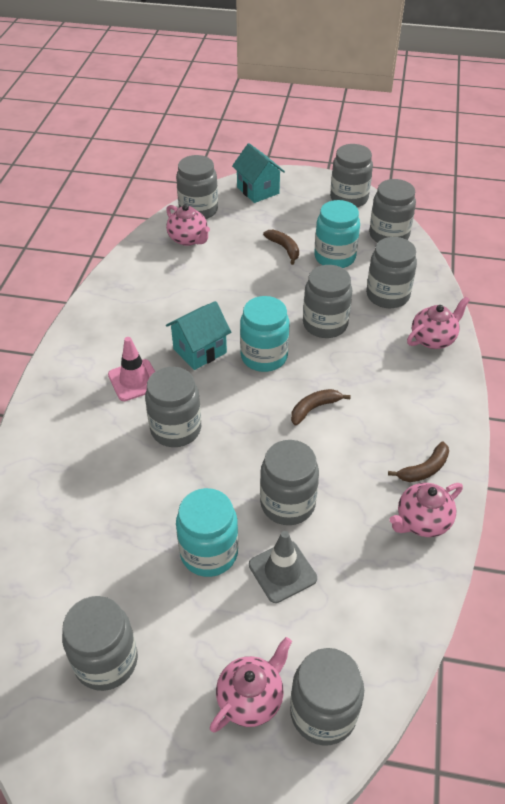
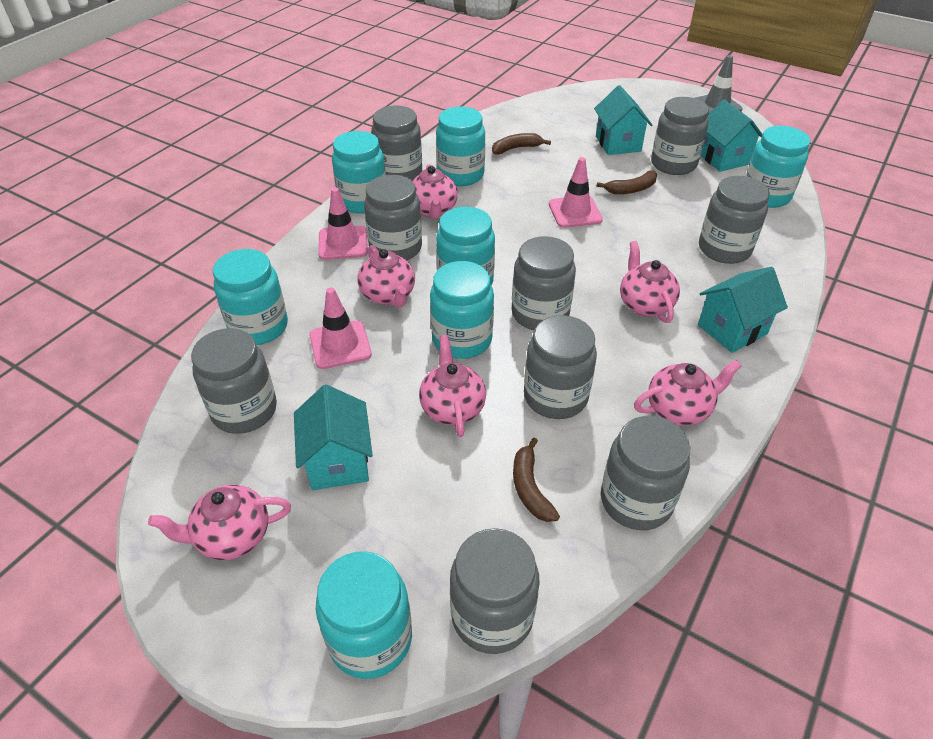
pink teapot: [166,204,210,246] [210,637,292,733] [389,483,463,537] [407,297,470,349] = 4 -> [148,485,291,560] [357,245,415,307] [412,164,458,219] [419,335,486,437] [620,241,680,323] [634,360,742,426] = 6
pink traffic cone: [108,337,155,401] = 1 -> [309,287,372,369] [318,187,368,260] [549,157,603,228] = 3
turquoise house: [166,301,231,370] [232,143,285,203] = 2 -> [294,385,373,490] [594,85,652,155] [698,267,788,353] [701,99,763,172] = 4
turquoise jar: [176,488,238,577] [240,296,289,372] [314,200,360,268] = 3 -> [213,249,288,345] [316,551,412,679] [332,131,386,214] [430,261,494,359] [436,107,485,186] [436,207,495,285] [746,126,810,208] = 7

